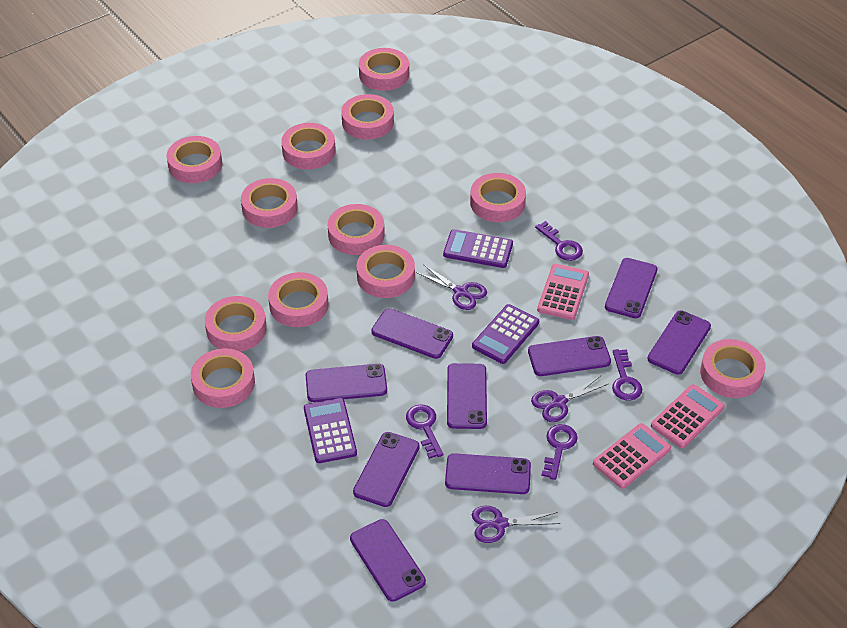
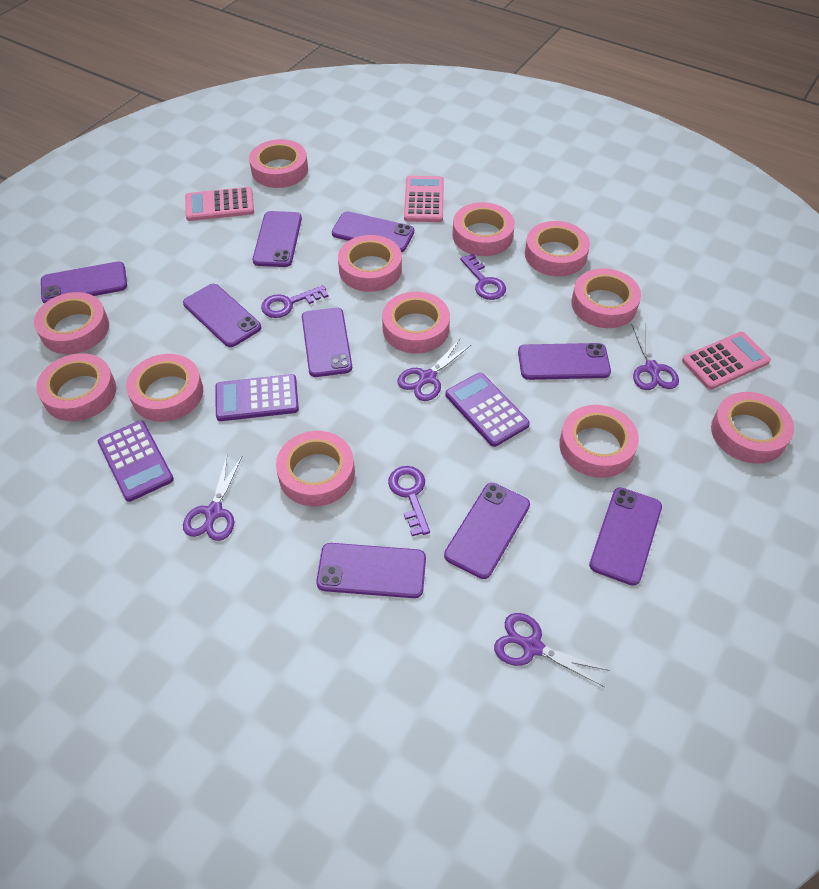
purple key: [406,404,444,459] [535,221,583,261] [541,424,578,480] [612,349,642,401] = 4 -> [261,285,329,318] [388,466,430,536] [460,254,506,300] = 3
purple scissors: [416,264,487,310] [472,506,560,543] [531,376,608,422] = 3 -> [183,456,242,541] [397,339,472,401] [494,613,610,687] [632,325,679,390] = 4

